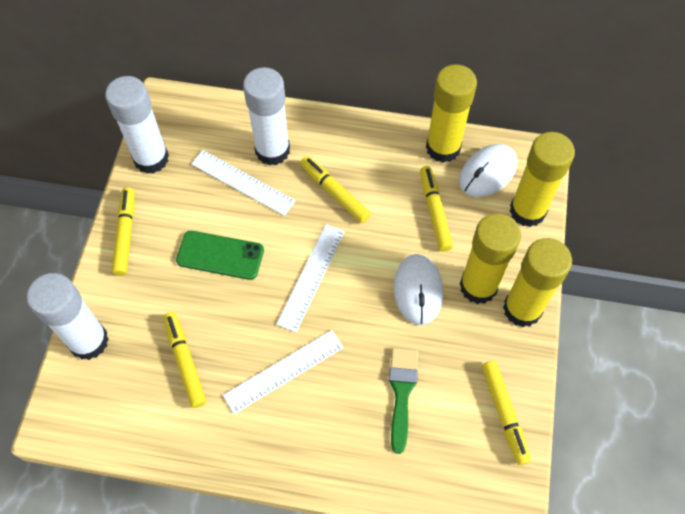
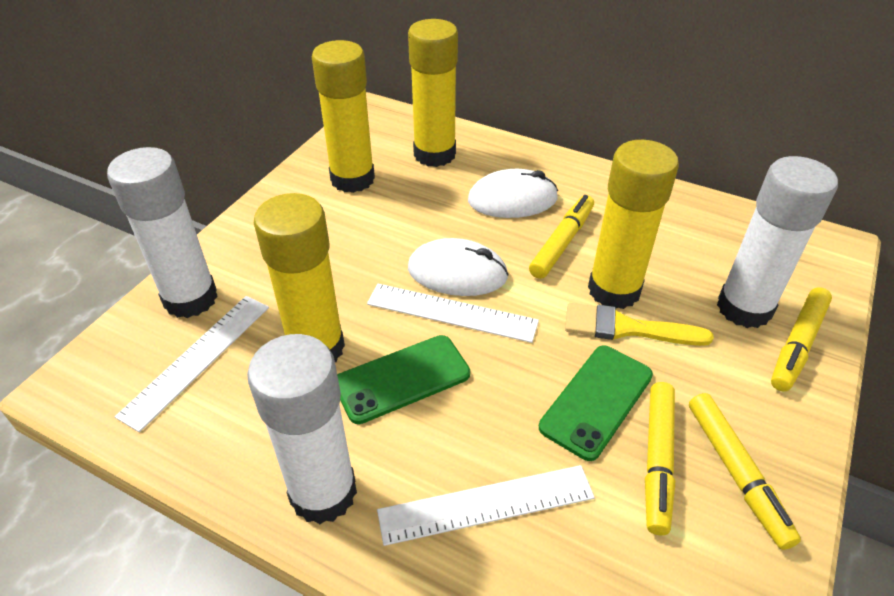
green brush: [389,348,418,454] = 1 -> none = 0
green phone: [176,231,264,280] = 1 -> [337,335,470,424] [539,345,653,461] = 2
yellow brush: none = 0 -> [565,303,714,346] = 1
yellow marker: [112,187,134,276] [163,312,206,408] [300,156,371,223] [420,166,453,251] [482,361,531,465] = 5 -> [529,195,594,279] [645,382,675,535] [689,393,801,550] [771,287,832,391] = 4

